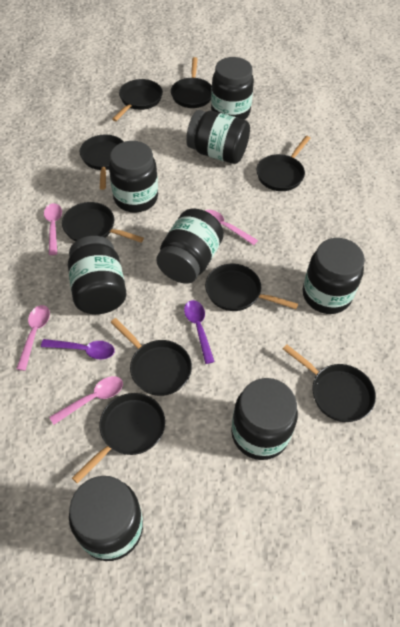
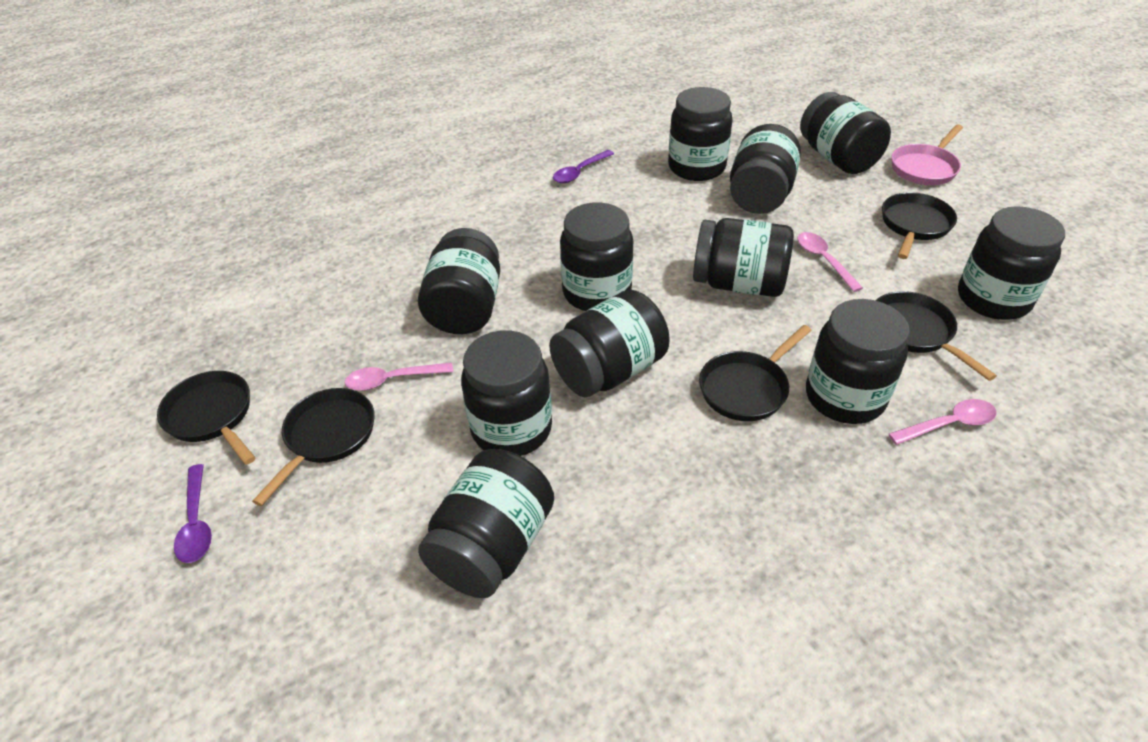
black jar: [68,236,126,314] [69,476,143,561] [109,141,158,212] [156,209,224,284] [186,110,250,164] [211,57,254,120] [231,378,298,460] [303,238,365,314] = 8 -> [418,228,500,334] [418,449,554,598] [461,330,552,456] [549,290,670,397] [560,202,633,311] [668,87,732,181] [693,218,794,297] [730,124,801,214] [800,92,891,174] [806,299,910,424] [958,206,1065,320] = 11
black pan: [62,202,144,243] [72,393,165,484] [80,135,124,190] [110,318,192,396] [112,79,163,121] [171,57,212,108] [205,264,298,311] [256,136,310,191] [283,344,376,422] = 9 -> [157,371,256,465] [252,388,375,506] [699,325,812,421] [875,291,997,381] [882,192,957,259] = 5
pink pan: none = 0 -> [891,124,963,185] = 1
pink spoon: [16,305,50,371] [44,203,62,255] [49,376,123,425] [205,210,258,245] = 4 -> [345,363,453,391] [798,232,863,292] [889,399,997,445] = 3

